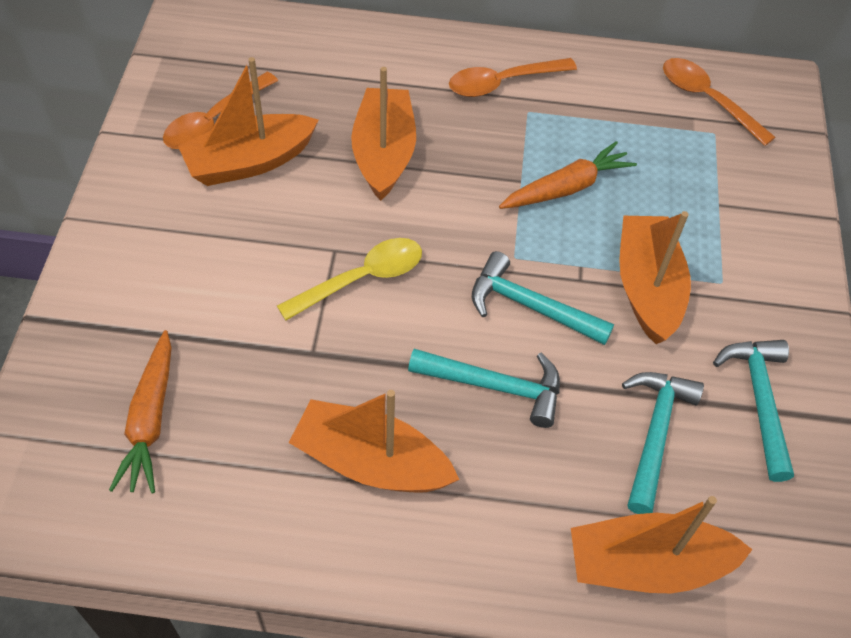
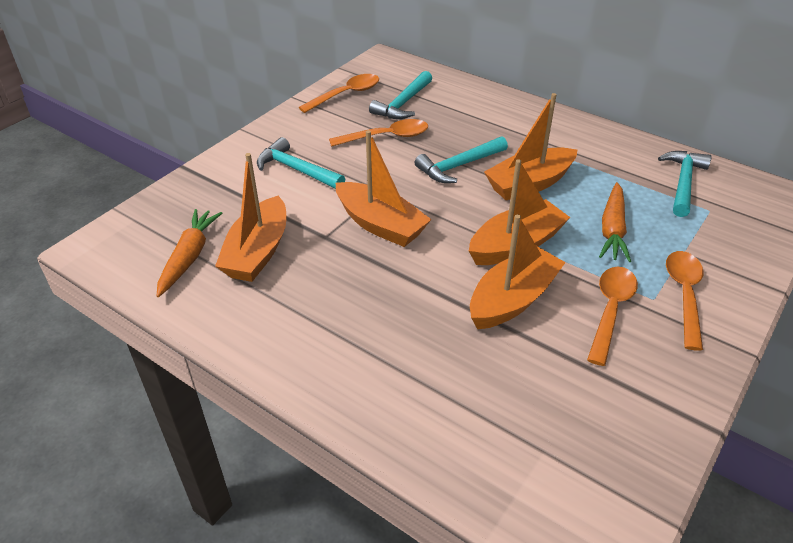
orange spoon: [163,72,278,149] [449,58,577,97] [663,58,775,146] = 3 -> [298,74,379,113] [329,119,428,147] [587,267,638,366] [666,251,703,351] = 4
yellow spoon: [277,238,422,321] = 1 -> none = 0

